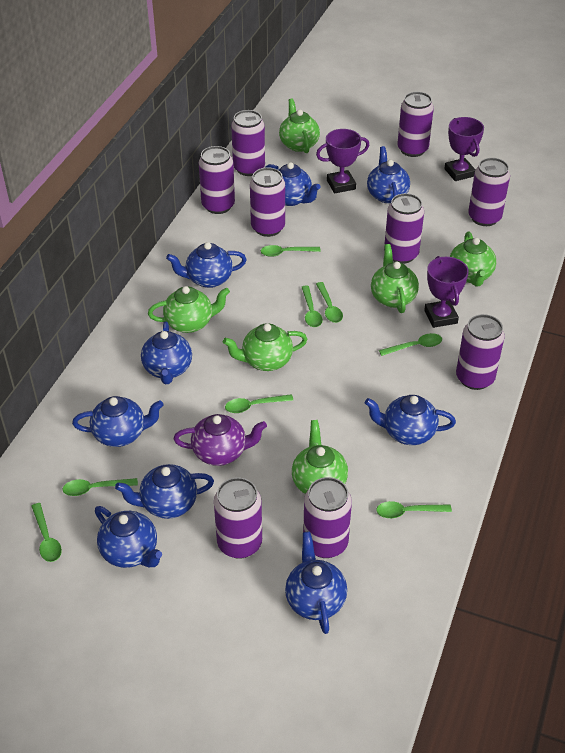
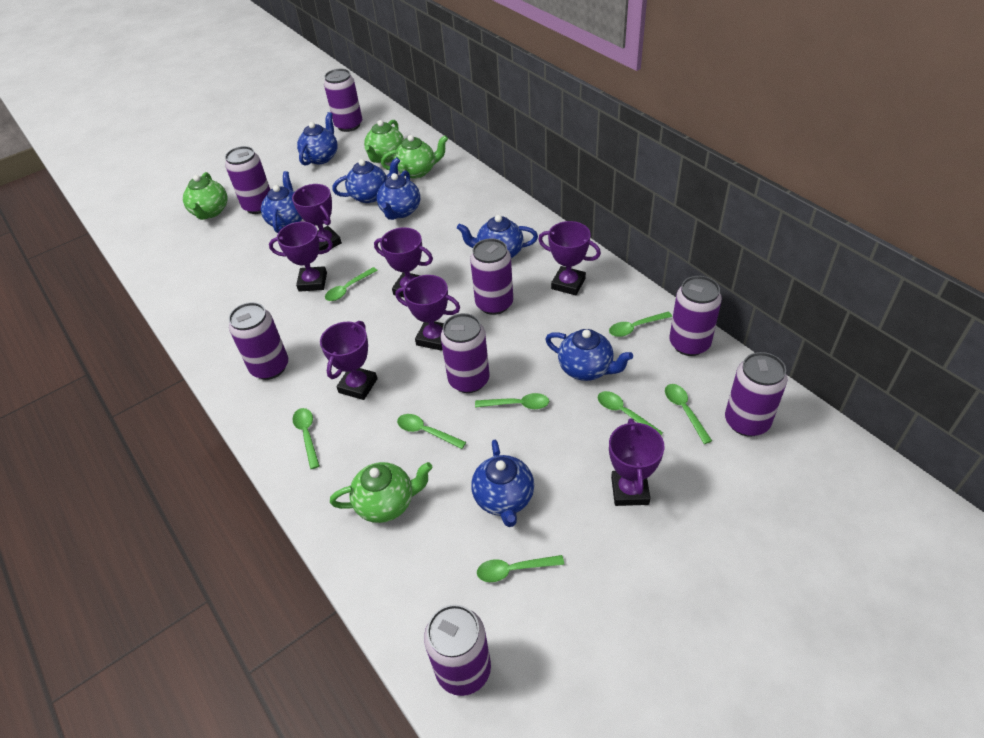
blue teapot: [72,396,164,447] [95,506,162,568] [115,464,214,519] [141,321,192,384] [166,242,247,288] [265,162,320,206] [285,531,347,634] [365,395,456,445] [367,146,410,203] = 9 -> [261,171,302,233] [297,112,338,166] [332,157,400,203] [377,171,420,220] [457,215,538,258] [471,440,534,527] [545,329,633,381] = 7
green teapot: [148,286,230,333] [223,323,307,371] [279,99,320,153] [292,420,348,494] [371,244,419,313] [450,232,497,286] = 6 -> [183,172,227,220] [330,462,433,523] [364,120,404,163] [381,135,448,179] = 4
purple can: [199,146,235,214] [214,477,262,559] [231,110,265,176] [250,167,285,237] [303,477,352,558] [384,193,424,264] [397,92,434,157] [456,314,505,390] [468,158,510,226] = 9 -> [225,146,271,214] [229,302,288,380] [324,69,362,132] [424,604,491,696] [441,313,489,393] [470,238,513,315] [669,276,722,356] [725,352,787,437] = 8
purple teapot: [173,414,267,466] = 1 -> none = 0
purple trophy: [316,129,370,194] [424,256,469,328] [444,117,484,181] = 3 -> [269,222,333,292] [292,184,342,250] [320,321,377,400] [374,227,433,297] [395,275,460,351] [538,221,601,295] [609,419,665,506] = 7

